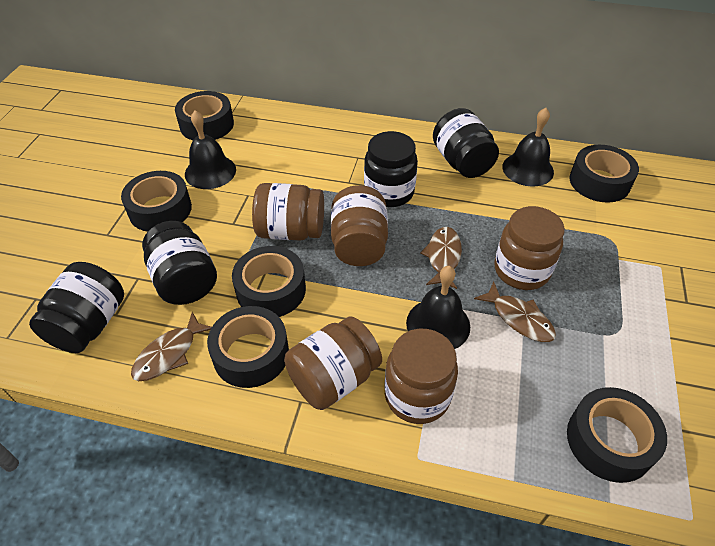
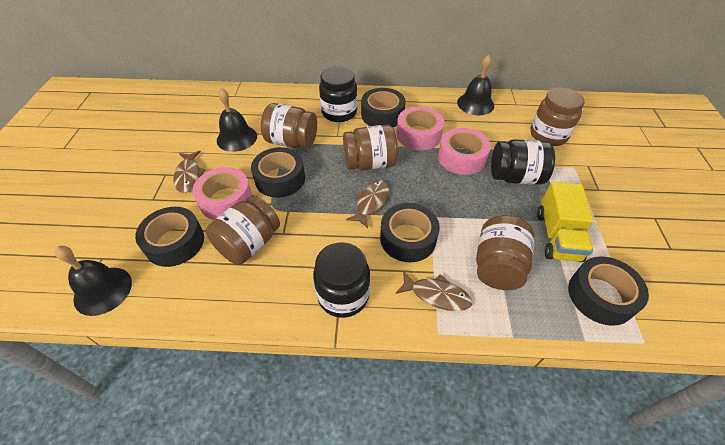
black jar: [29,262,124,353] [142,221,217,305] [364,131,418,207] [433,108,499,178] = 4 -> [313,242,370,318] [319,66,357,122] [491,139,555,185] = 3
black tape: [121,171,192,232] [175,91,234,140] [207,306,289,388] [232,246,306,317] [567,387,667,483] [569,145,639,203] = 6 -> [135,207,204,267] [251,147,305,198] [361,88,406,127] [380,203,440,262] [568,256,649,326] = 5
pink tape: none = 0 -> [192,167,252,220] [396,106,444,150] [438,128,491,175] = 3
yellow truck: none = 0 -> [537,182,594,262] = 1

